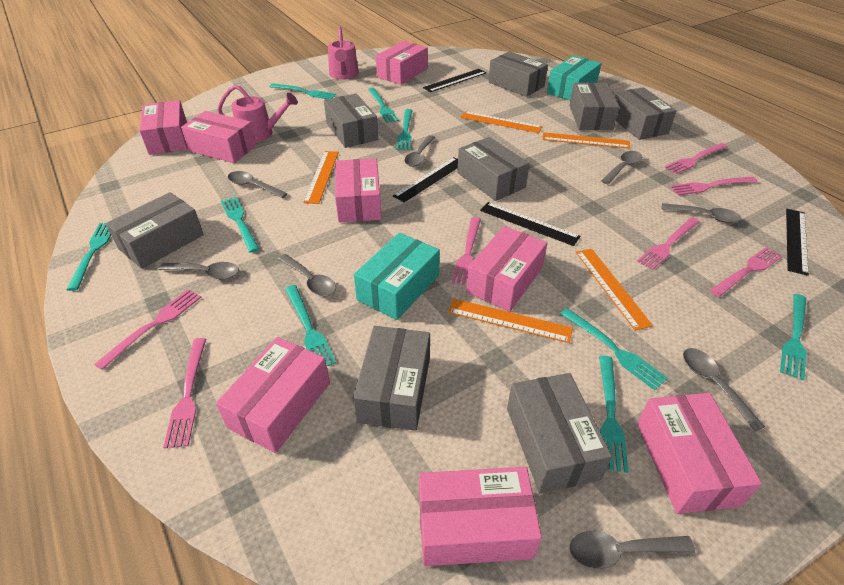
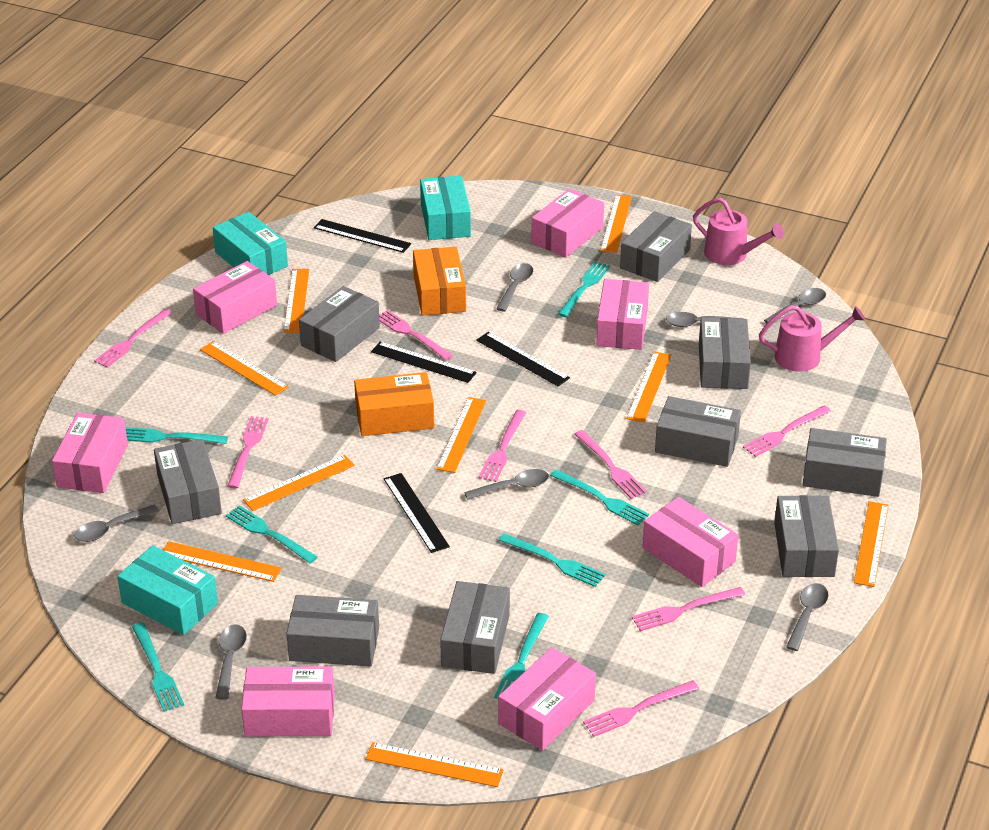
grey box: [106,192,204,269] [324,93,378,148] [353,326,430,431] [457,137,530,201] [489,51,548,97] [507,373,612,493] [569,82,619,130] [614,87,677,140] = 8 -> [154,439,222,524] [286,595,379,667] [299,286,380,362] [440,581,510,674] [620,211,692,282] [655,396,741,467] [699,318,751,389] [774,495,839,577] [802,428,887,497] = 9
grey spoon: [159,262,239,279] [228,171,288,198] [278,254,336,296] [404,135,435,167] [570,531,695,569] [601,151,642,184] [661,203,742,223] [683,348,765,432] = 8 -> [74,505,159,542] [216,624,247,700] [464,469,549,500] [496,263,533,312] [666,312,744,327] [764,288,826,323] [786,583,828,651] = 7
orange box: none = 0 -> [354,372,434,436] [413,247,466,316] = 2
orange ruler: [303,151,339,204] [448,299,573,343] [461,111,543,133] [543,132,630,149] [576,249,653,331] = 5 -> [163,541,282,582] [200,341,289,396] [243,455,355,511] [283,269,309,333] [366,742,504,787] [437,397,486,473] [600,194,632,253] [626,351,671,423] [854,501,889,587] = 9
pink box: [139,100,187,155] [181,111,257,163] [216,337,330,453] [335,158,382,223] [376,41,428,85] [419,467,542,566] [466,226,547,312] [637,393,762,514] = 8 -> [52,413,128,493] [193,261,277,334] [241,667,335,736] [498,647,596,751] [531,188,604,258] [596,279,649,350] [642,497,739,587] = 7
pink fork: [94,289,201,370] [163,338,206,448] [451,217,481,285] [637,218,700,270] [664,143,728,174] [670,176,757,195] [710,247,783,297] = 7 -> [94,309,172,368] [227,416,269,489] [379,310,453,360] [478,410,526,482] [574,430,647,499] [583,680,699,737] [632,587,745,631] [743,405,831,457] = 8
turquoise box: [354,233,440,320] [547,55,601,100] = 2 -> [117,545,218,635] [213,212,288,275] [420,176,471,240] = 3
turquoise fork: [67,223,111,291] [221,196,259,253] [270,83,336,99] [285,285,336,366] [368,88,399,123] [396,109,413,150] [560,308,668,391] [599,356,629,473] [780,294,807,380] = 9 -> [125,427,228,444] [132,622,184,712] [226,505,318,564] [494,613,549,699] [498,533,605,587] [550,469,649,525] [558,261,610,317] = 7

